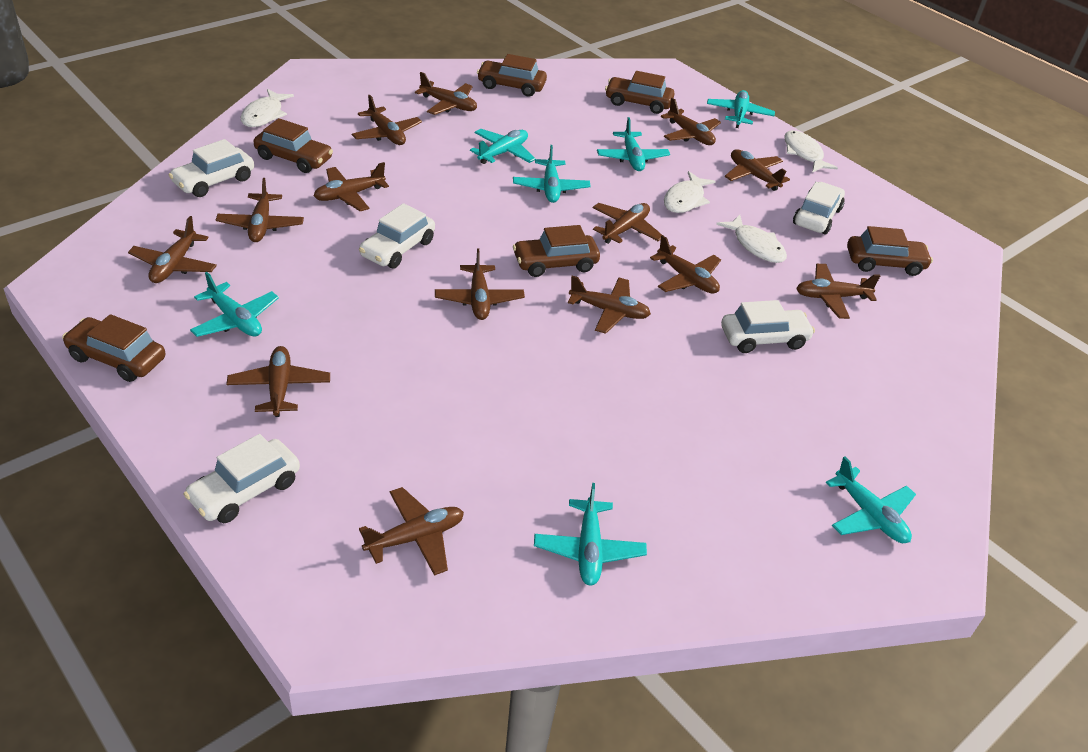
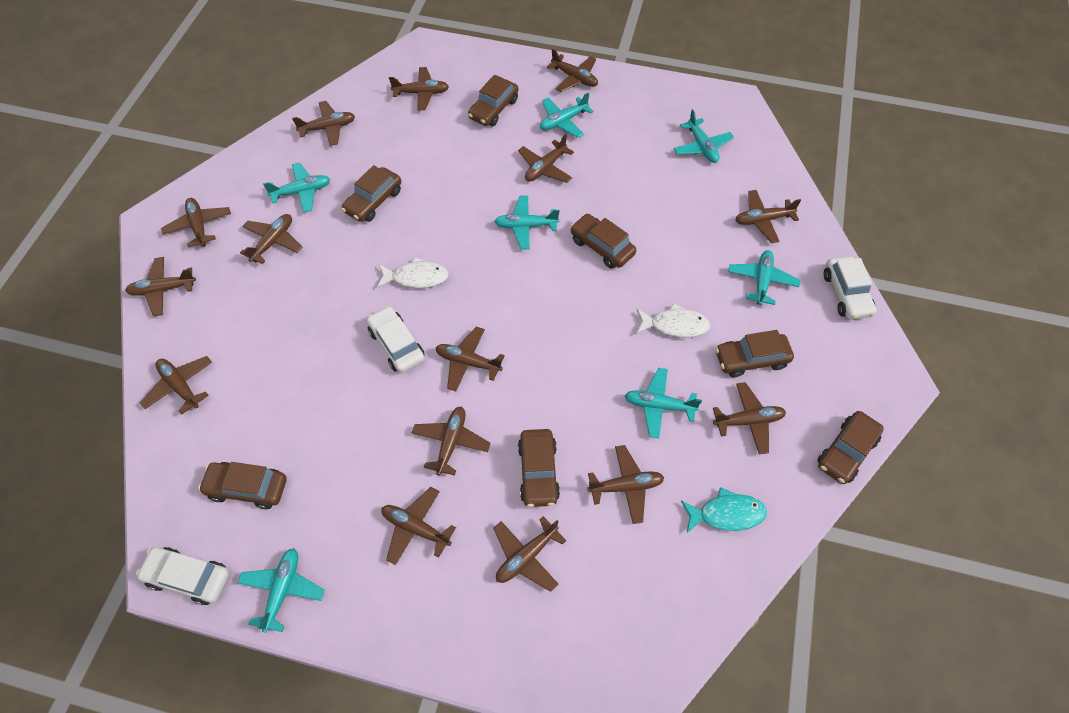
brown car: [62,314,165,382] [254,118,333,173] [477,54,547,97] [513,225,600,277] [605,71,674,114] [847,226,933,276] = 6 -> [198,462,287,509] [341,165,401,222] [468,75,518,126] [518,429,560,507] [570,214,636,269] [715,330,794,377] [817,411,884,484] = 7
brown plane: [128,216,217,283] [216,178,304,242] [227,346,330,417] [314,162,389,211] [352,95,422,145] [359,487,464,576] [415,72,477,115] [435,249,525,320] [568,276,651,334] [593,203,662,244] [650,235,721,294] [661,98,721,145] [725,149,790,191] [796,264,880,319] = 14 -> [125,257,196,317] [140,356,212,415] [161,198,231,248] [240,214,302,264] [292,101,355,146] [382,487,456,565] [389,67,449,110] [412,406,490,476] [436,327,505,391] [493,516,567,592] [518,134,574,183] [547,49,598,92] [587,445,665,524] [713,382,786,455] [735,190,801,243] = 15
turquoise fish: none = 0 -> [681,487,767,533] = 1
white car: [169,139,254,197] [184,434,300,523] [359,203,435,269] [721,300,815,353] [793,182,845,235] = 5 -> [136,547,229,605] [367,306,424,373] [824,256,876,320] = 3
white fish: [241,89,294,127] [664,171,716,213] [716,215,787,263] [785,130,838,172] = 4 -> [377,257,449,288] [637,303,711,338] = 2

